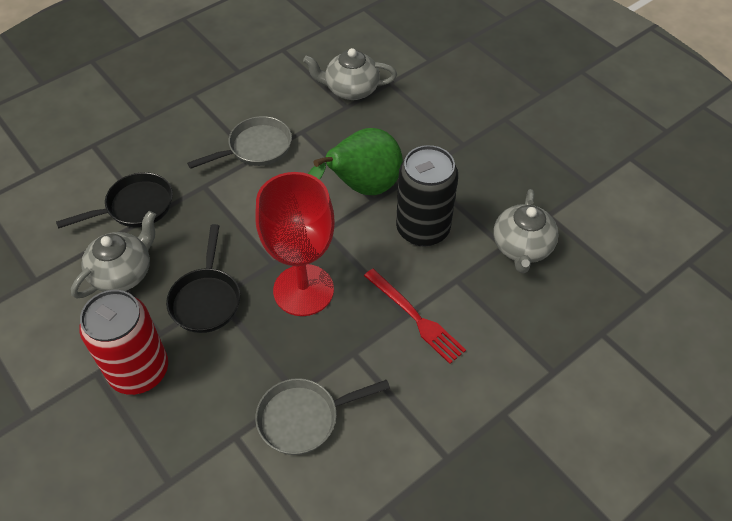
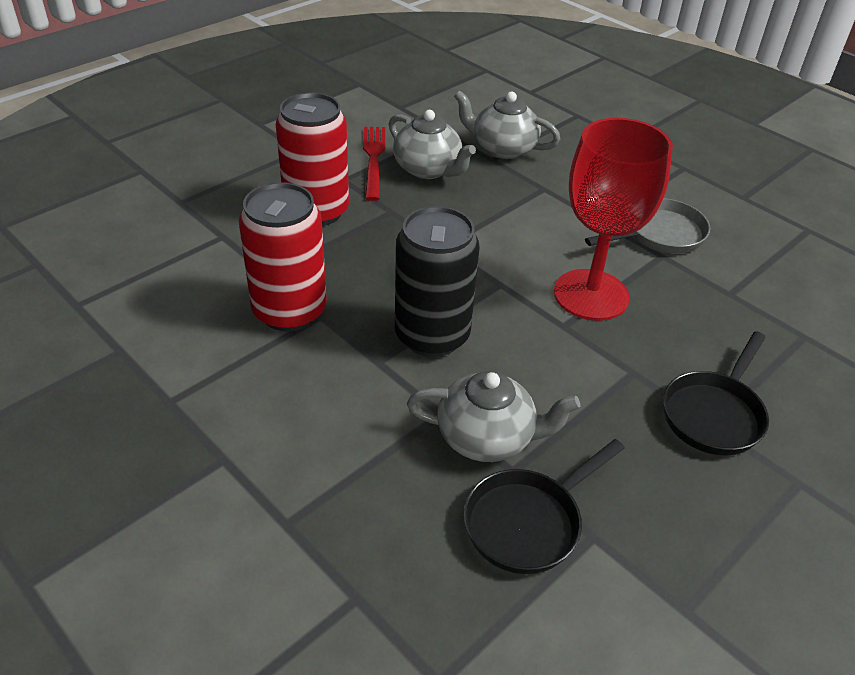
green pear: [308,128,403,195] = 1 -> none = 0
grey pan: [187,116,292,169] [255,378,390,455] = 2 -> [585,198,710,254] = 1
red can: [79,290,168,395] = 1 -> [239,182,327,331] [276,93,349,226] = 2

